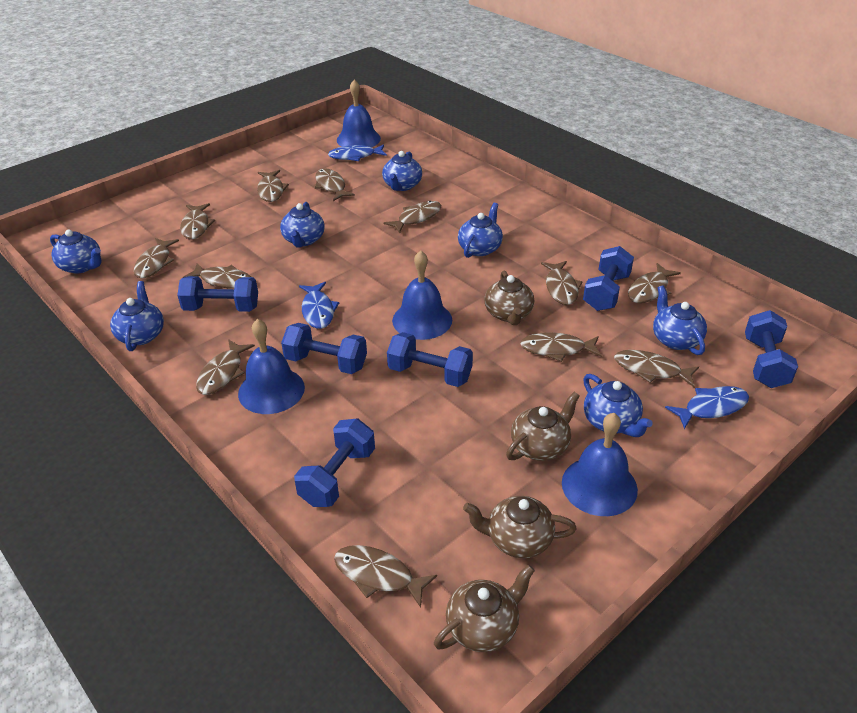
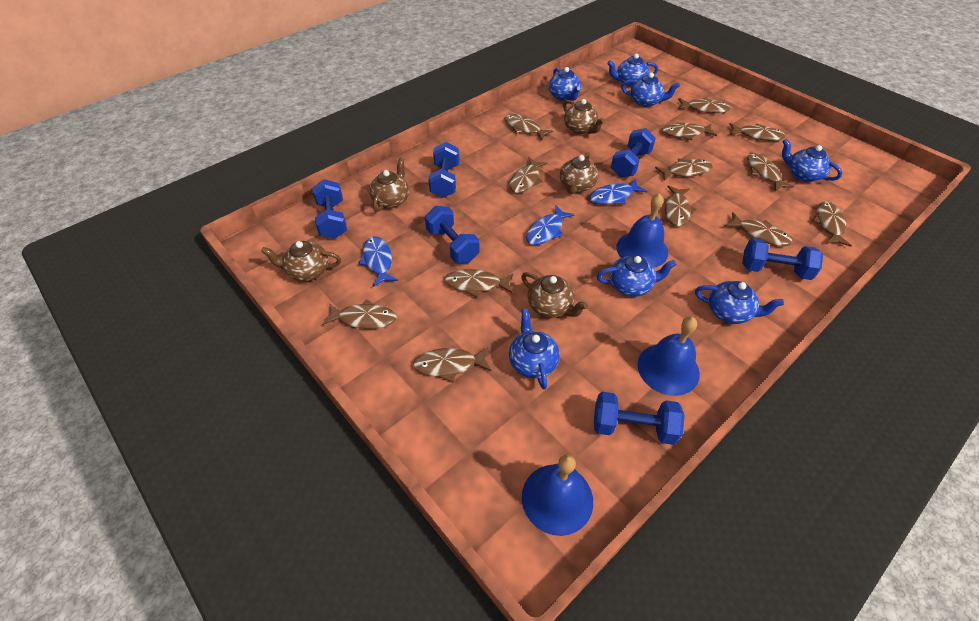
blue bell: [238,319,305,414] [337,80,381,147] [392,250,452,340] [562,413,638,516] = 4 -> [522,455,593,536] [616,193,668,268] [637,317,700,396] = 3
brown fish: [134,238,179,278] [180,203,215,239] [183,263,251,289] [196,339,255,395] [257,170,289,202] [315,168,355,201] [334,545,437,608] [384,201,441,233] [520,332,602,362] [541,261,583,305] [614,350,699,387] [628,263,681,303] = 12 -> [322,299,397,329] [413,347,491,382] [445,269,514,298] [504,114,553,141] [510,157,548,193] [655,159,713,181] [662,123,717,140] [665,185,697,227] [678,98,731,113] [725,212,792,246] [729,123,785,141] [747,153,794,191] [812,201,852,247] = 13
brown teapot: [434,565,535,652] [463,496,577,558] [484,270,534,325] [506,392,580,461] = 4 -> [261,241,341,281] [369,158,409,212] [521,272,588,318] [560,152,598,194] [563,99,605,134] = 5

